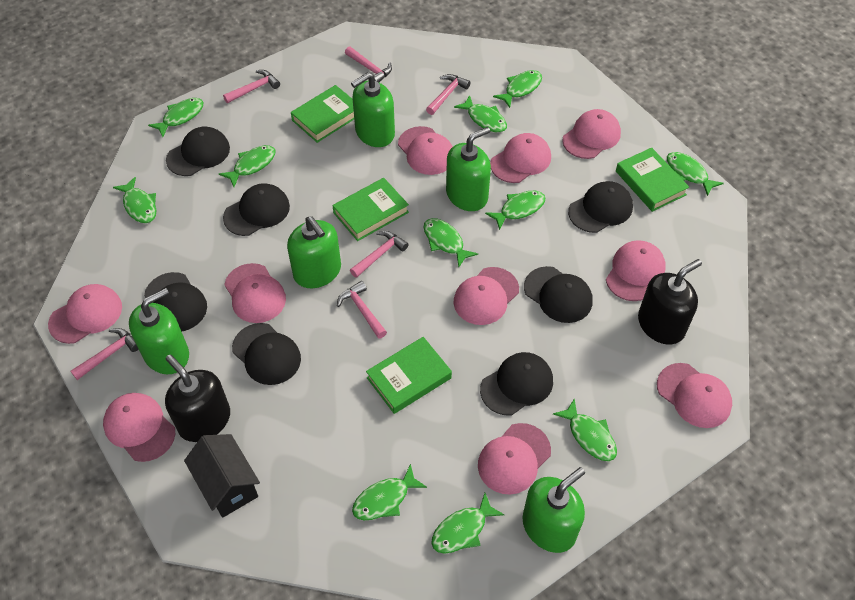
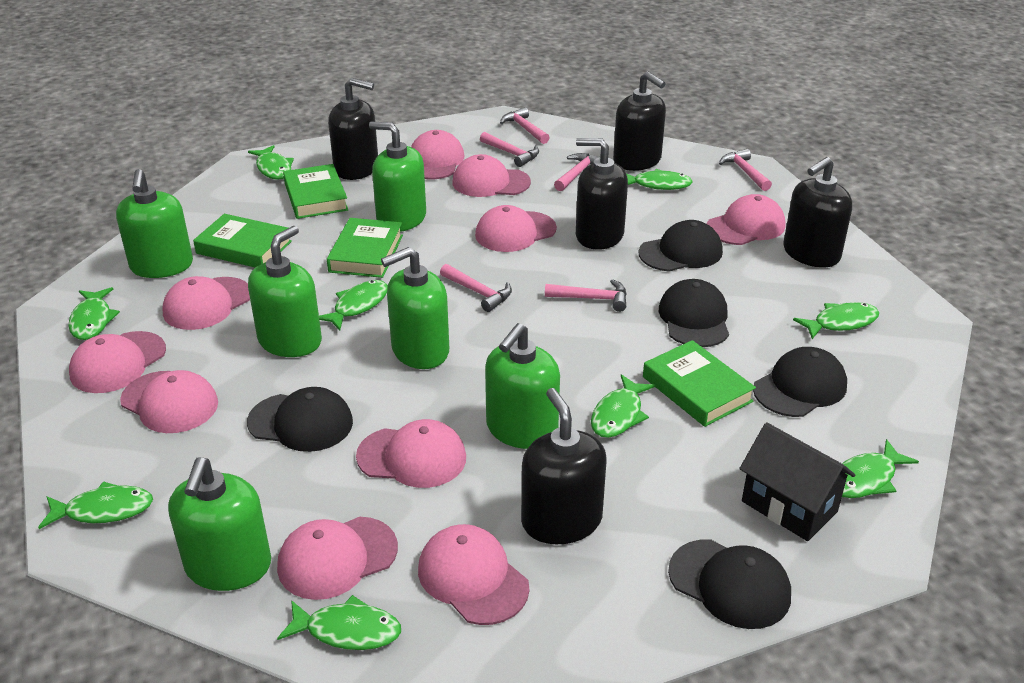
black cap: [144,272,207,332] [166,127,230,176] [223,183,290,236] [232,323,301,385] [480,352,553,415] [524,266,593,323] [568,181,633,233] = 7 -> [247,387,353,452] [638,220,723,272] [659,279,729,347] [668,539,791,629] [753,347,847,417] = 5
black soap dispenser: [165,355,230,442] [638,259,702,345] = 2 -> [328,78,378,180] [521,388,606,544] [576,138,628,250] [613,71,666,171] [783,157,852,267] = 5
green fish: [113,177,156,223] [148,98,203,137] [219,145,276,187] [352,464,427,520] [424,218,478,267] [431,493,504,553] [454,95,507,132] [485,191,546,230] [493,70,542,108] [553,398,617,461] [667,152,724,196] = 11 -> [38,481,153,529] [68,287,120,340] [248,145,294,180] [277,595,401,650] [319,280,388,330] [591,374,655,438] [626,169,693,190] [793,302,879,339] [842,439,919,498] = 9
green soap dispenser: [129,288,189,374] [287,216,341,288] [351,72,395,147] [446,127,491,211] [523,467,585,553] = 5 -> [116,169,193,278] [168,457,271,591] [248,226,322,357] [369,122,426,232] [381,247,449,369] [485,323,560,449] = 6

